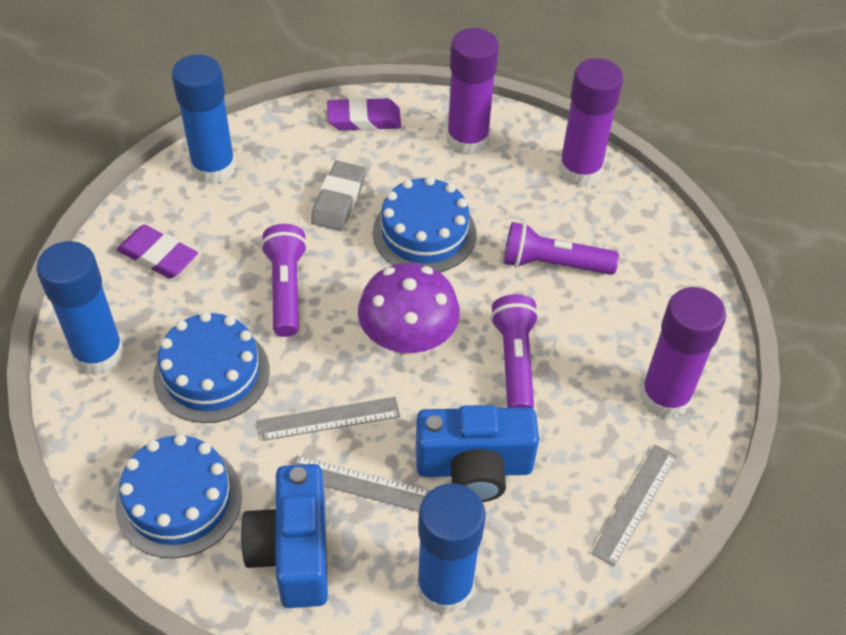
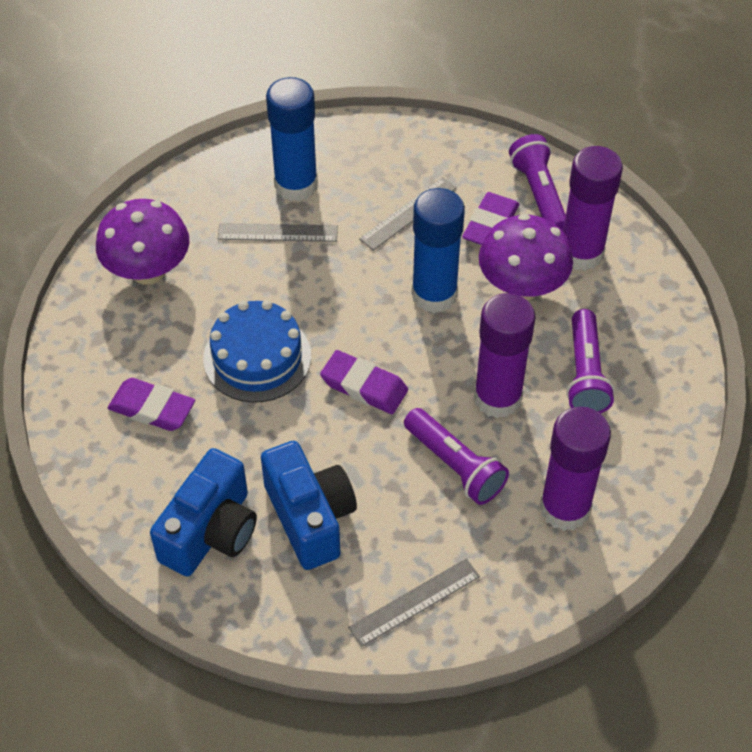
blue cake: [116,434,242,558] [153,312,270,423] [373,176,476,272] = 3 -> [203,300,311,403] = 1
blue glue stick: [36,241,124,375] [171,54,236,184] [416,483,486,615] = 3 -> [266,77,318,201] [411,188,465,313] = 2
grey eraser: [311,161,366,231] = 1 -> none = 0
purple eraser: [117,225,198,279] [327,97,401,131] = 2 -> [108,378,195,431] [320,350,408,414] [462,192,520,245] = 3
purple mushroom: [358,263,460,355] = 1 -> [96,199,189,285] [479,214,573,301] = 2

